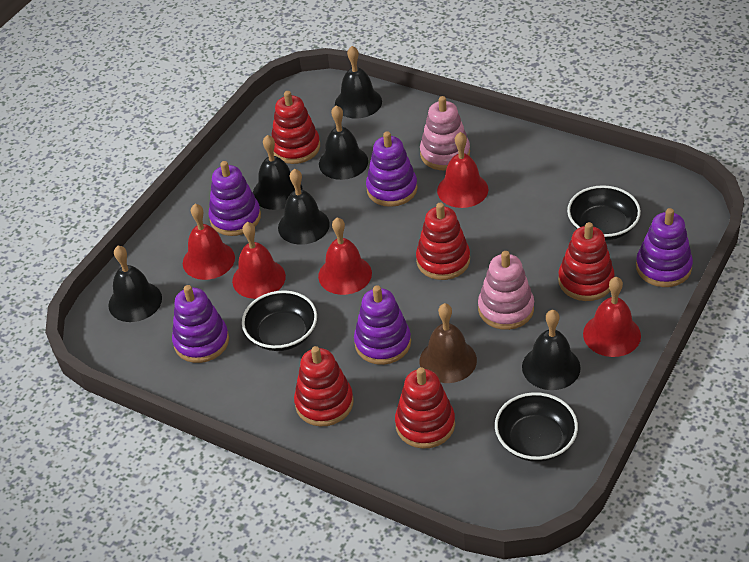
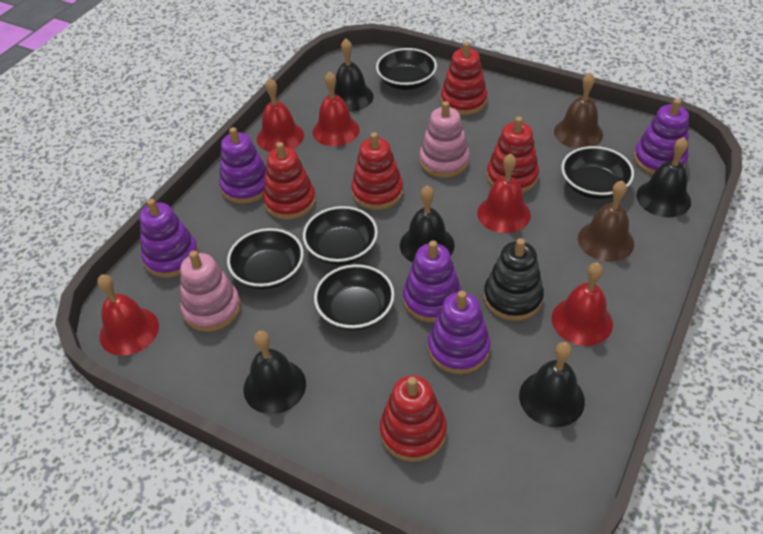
black bell: [108,246,162,322] [253,135,303,210] [278,169,330,245] [319,105,368,180] [335,46,382,118] [522,310,581,390] = 6 -> [244,331,306,414] [334,39,374,112] [400,185,455,263] [519,342,585,427] [636,137,691,217] = 5
black bowl: [242,290,317,351] [495,392,578,462] [567,185,641,241] = 3 -> [227,228,304,289] [303,206,378,265] [314,264,395,330] [376,48,437,90] [561,146,634,199] = 5
black stacking toy: none = 0 -> [484,238,544,321] = 1
brown bell: [419,303,477,383] = 1 -> [554,72,603,149] [578,181,634,262] = 2

